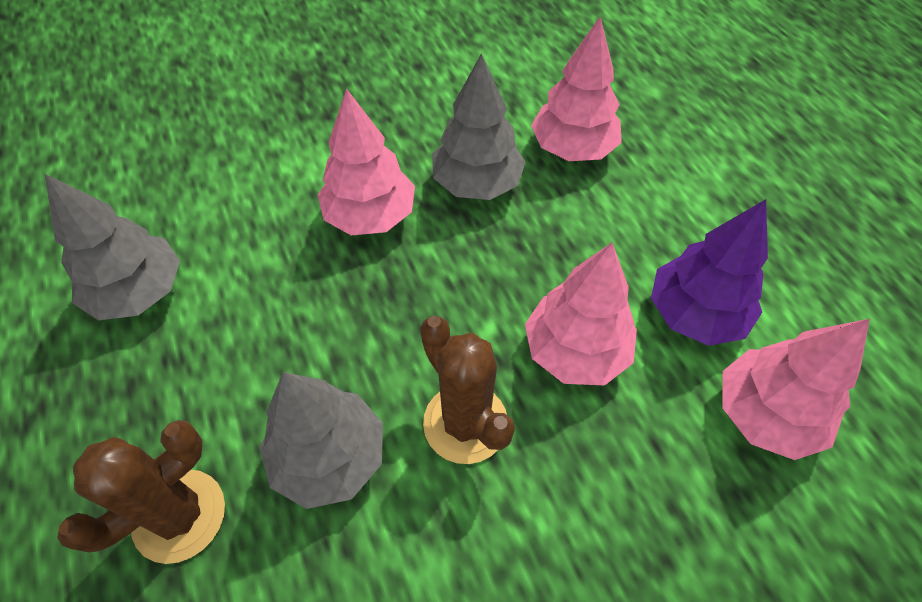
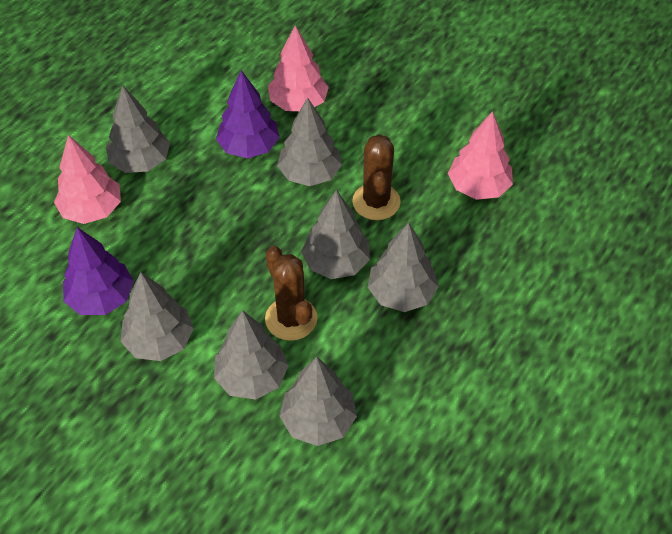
grey tree: [45,174,180,320] [260,372,383,509] [432,54,526,200] = 3 -> [106,85,170,173] [120,272,194,361] [214,310,289,400] [277,98,342,186] [280,356,357,446] [301,190,370,279] [368,222,439,312] = 7
pink tree: [318,88,415,235] [525,243,637,386] [531,17,622,161] [722,319,870,460] = 4 -> [54,135,121,224] [268,25,329,111] [448,111,513,200] = 3
purple tree: [651,199,768,346] = 1 -> [63,227,134,315] [216,70,280,158] = 2

